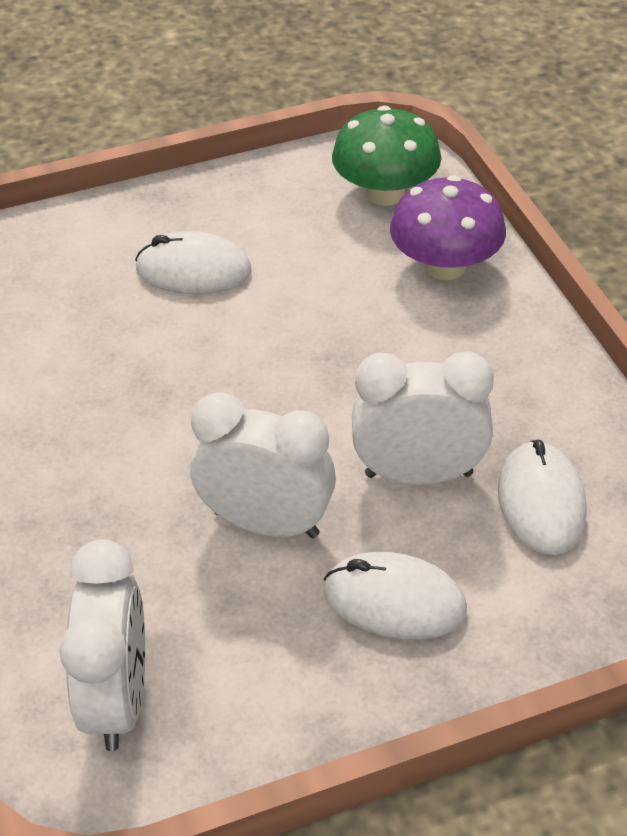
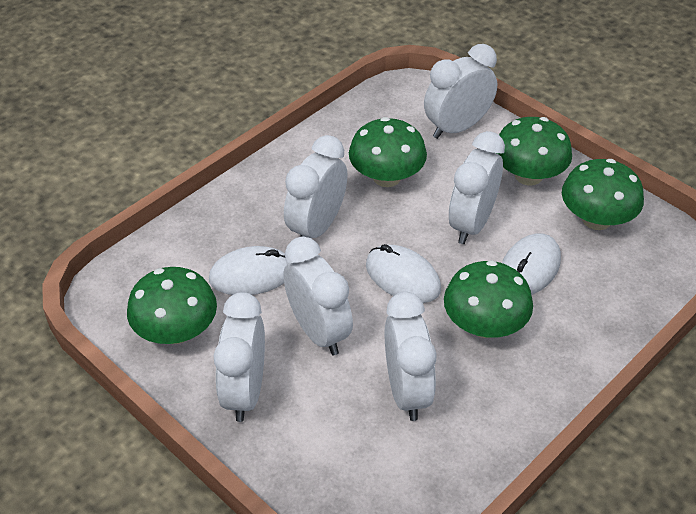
green mushroom: [332,106,441,206] = 1 -> [127,267,217,344] [349,117,427,187] [444,260,533,338] [497,117,572,186] [562,159,644,230] = 5
purple mushroom: [390,175,506,280] = 1 -> none = 0
white clock: [59,539,145,751] [190,392,336,538] [352,351,494,485] = 3 -> [214,292,265,422] [284,135,348,238] [284,237,353,356] [385,292,437,421] [424,44,497,139] [449,131,505,244] = 6

